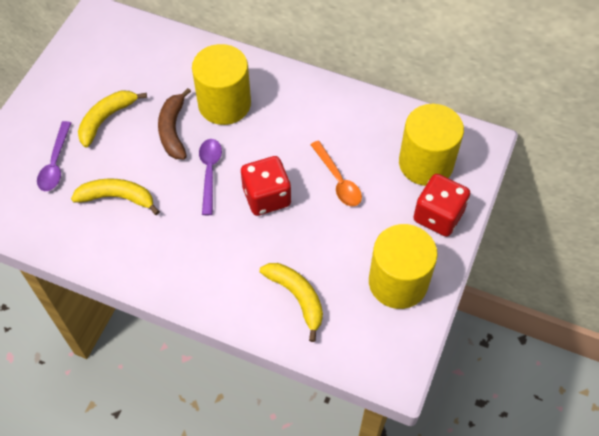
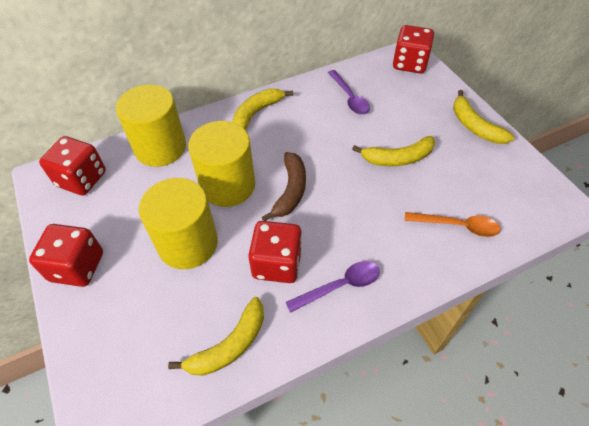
red dice: [241,156,291,216] [413,174,470,237] = 2 -> [29,224,103,287] [39,136,106,196] [248,221,302,283] [393,25,434,74] = 4
yellow banana: [71,179,160,215] [78,91,147,147] [260,263,323,342] = 3 -> [168,297,264,376] [233,88,293,130] [352,136,435,166] [453,90,515,144] = 4

